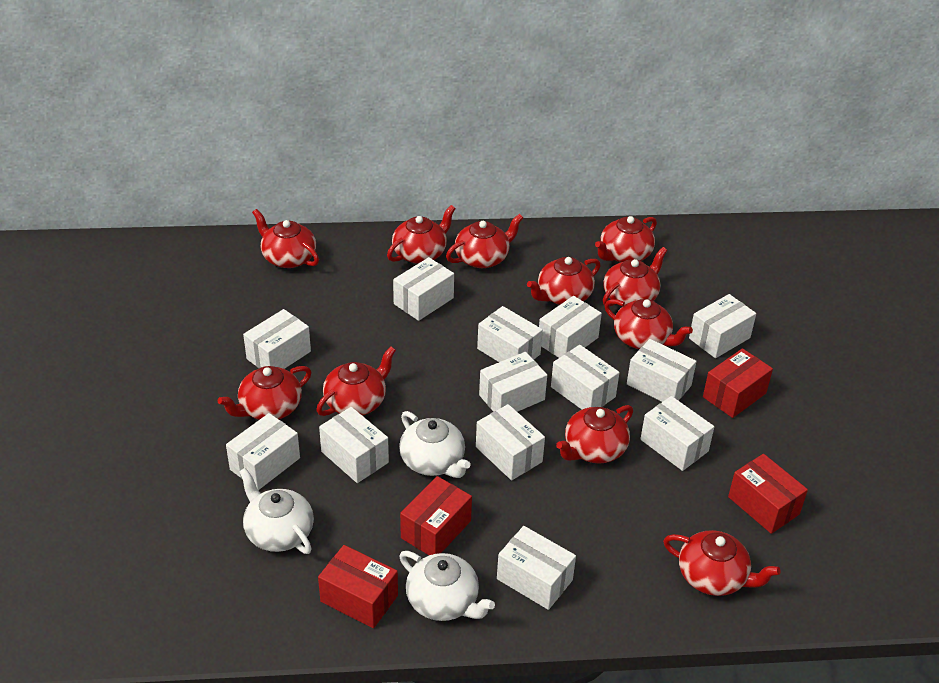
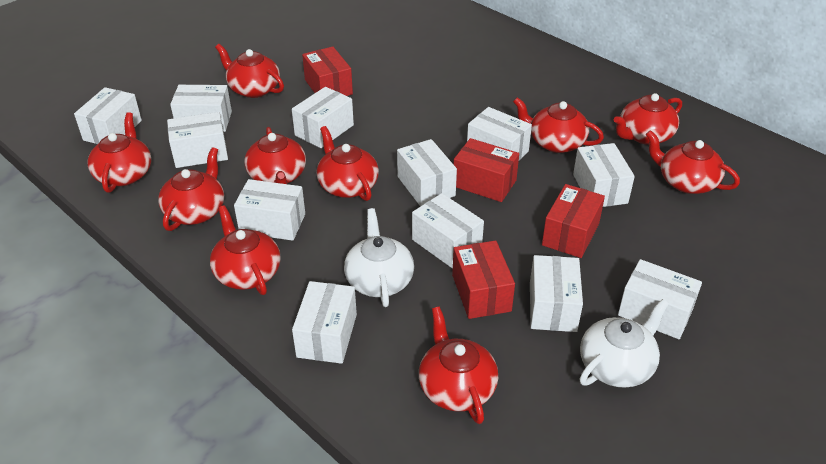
red teapot: [218,366,311,420] [252,209,319,268] [316,346,396,416] [387,205,456,264] [446,214,523,268] [527,257,601,305] [556,405,633,464] [595,216,657,262] [603,247,667,306] [604,299,693,349] [663,530,781,596] = 11 -> [88,112,151,193] [158,147,224,231] [210,205,281,295] [215,44,284,98] [245,127,306,184] [317,126,379,201] [419,306,498,424] [513,97,604,153] [614,93,682,145] [646,130,740,194] = 10
white box: [226,413,300,490] [243,309,311,369] [319,407,389,483] [393,257,454,321] [476,404,545,480] [477,306,543,362] [479,352,547,412] [497,526,576,610] [539,296,602,358] [551,345,620,409] [627,339,697,402] [640,396,714,471] [689,294,756,358] = 13 -> [74,87,142,144] [167,112,228,168] [170,85,232,132] [234,179,305,241] [292,87,354,148] [292,281,357,364] [397,139,457,207] [412,193,484,269] [467,107,532,160] [530,255,583,332] [573,143,635,207] [618,259,702,339] = 12
white teapot: [239,468,314,554] [399,411,471,478] [399,551,495,621] = 3 -> [344,208,414,307] [580,299,669,388] = 2

